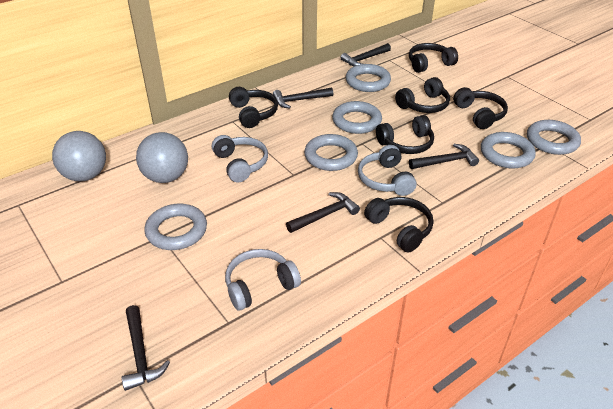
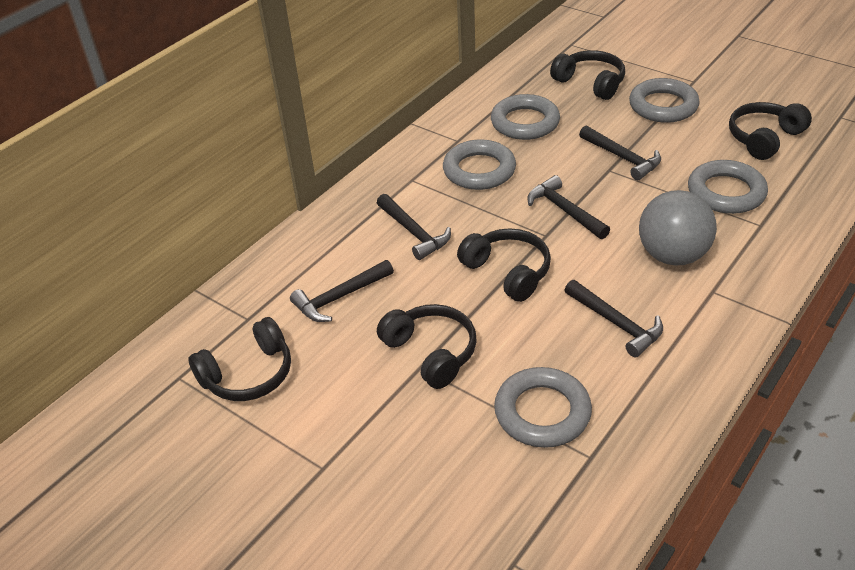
black headphones: [229,87,278,128] [364,197,433,253] [376,115,434,154] [395,77,450,113] [409,43,458,73] [453,87,508,129] = 6 -> [188,317,291,401] [377,304,477,389] [457,228,551,302] [550,50,625,100] [729,102,812,160] = 5
grey ball: [52,131,106,181] [136,132,188,183] = 2 -> [639,190,717,266] = 1
grey headphones: [212,135,268,182] [225,249,301,311] [358,145,417,196] = 3 -> none = 0
grey ring: [145,204,207,250] [304,134,358,171] [332,101,382,134] [346,64,391,92] [481,132,536,168] [527,120,581,155] = 6 -> [443,139,516,190] [491,94,560,140] [494,367,592,448] [629,78,700,123] [688,160,768,214] = 5

